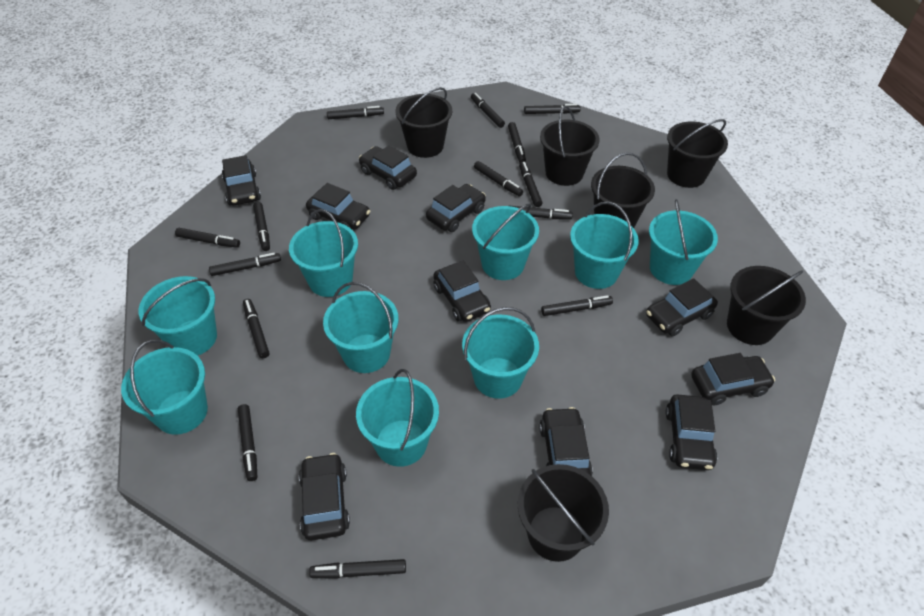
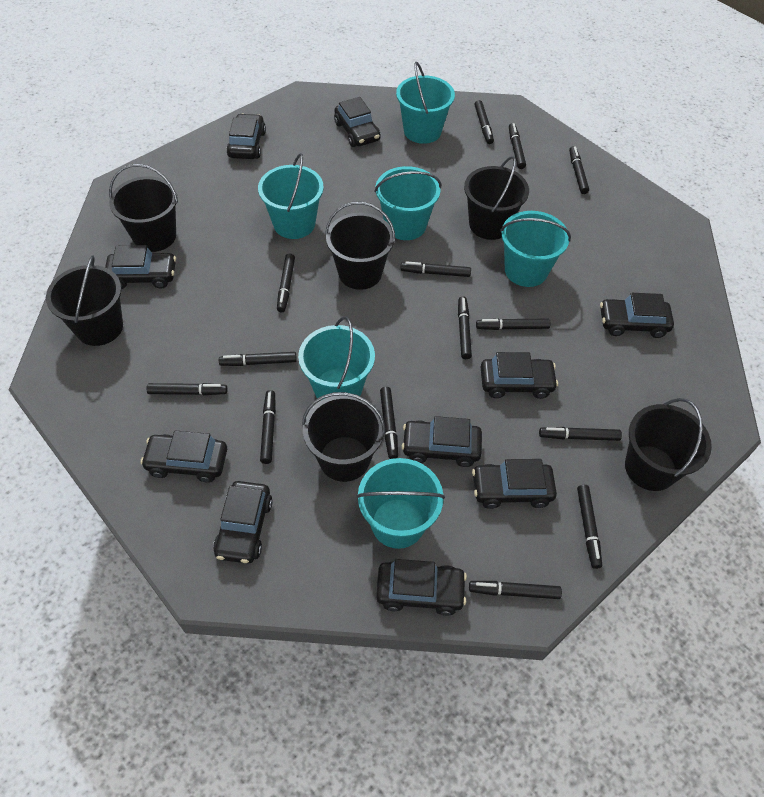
turquoise bucket: [121,340,208,435] [139,276,217,356] [289,209,358,297] [323,282,399,373] [356,369,439,467] [462,307,539,399] [472,203,539,280] [570,202,639,289] [649,199,718,285] = 9 -> [258,153,324,239] [298,316,375,400] [356,458,445,549] [374,166,441,240] [396,62,455,144] [500,211,571,287] = 6

